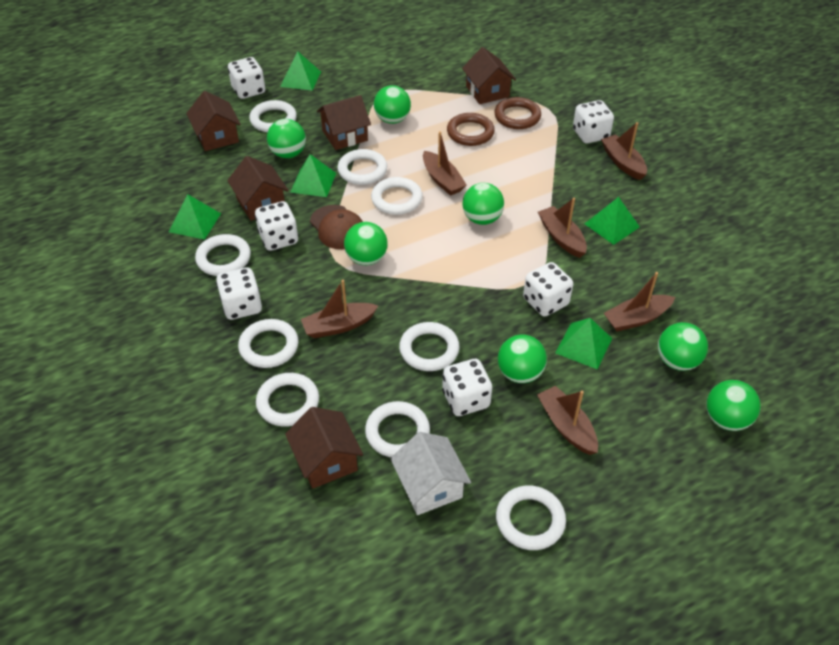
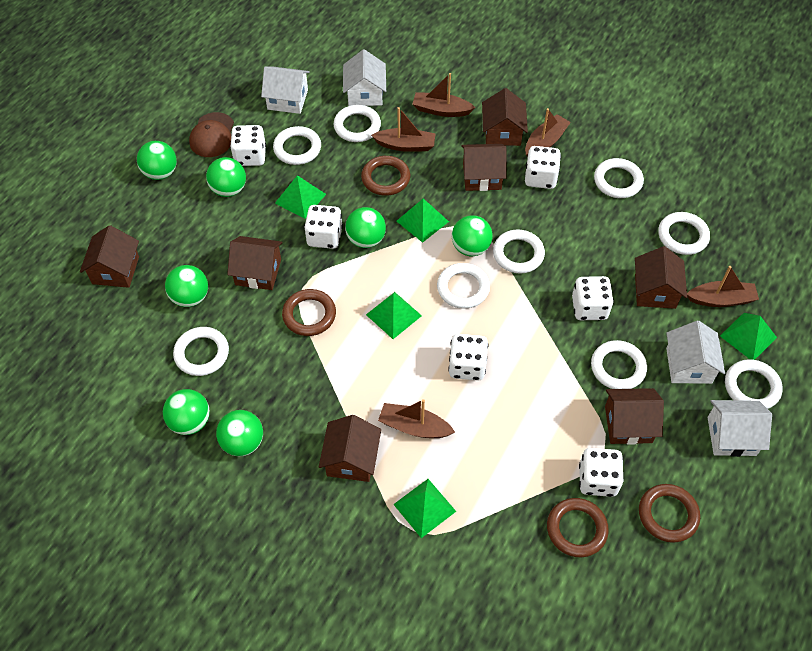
brown boat: [301,280,378,338] [423,131,467,196] [537,386,598,455] [538,198,587,258] [601,122,647,180] [604,272,675,332] = 6 -> [371,107,436,152] [378,399,455,438] [413,73,476,117] [525,108,571,157] [687,266,759,307] = 5
brown house: [186,91,241,151] [227,156,289,221] [285,407,363,489] [317,95,371,150] [462,47,516,104] = 5 -> [80,225,139,288] [227,236,282,290] [319,415,381,482] [461,144,507,191] [482,88,528,146] [605,388,664,445] [635,246,687,309] = 7
brown ring: [447,113,495,146] [494,97,541,129] = 2 -> [282,289,336,336] [361,156,410,196] [547,498,609,557] [639,484,700,543] = 4
white house: [390,432,471,515] = 1 -> [261,66,310,114] [343,49,386,106] [666,321,725,384] [707,400,772,457] = 4

